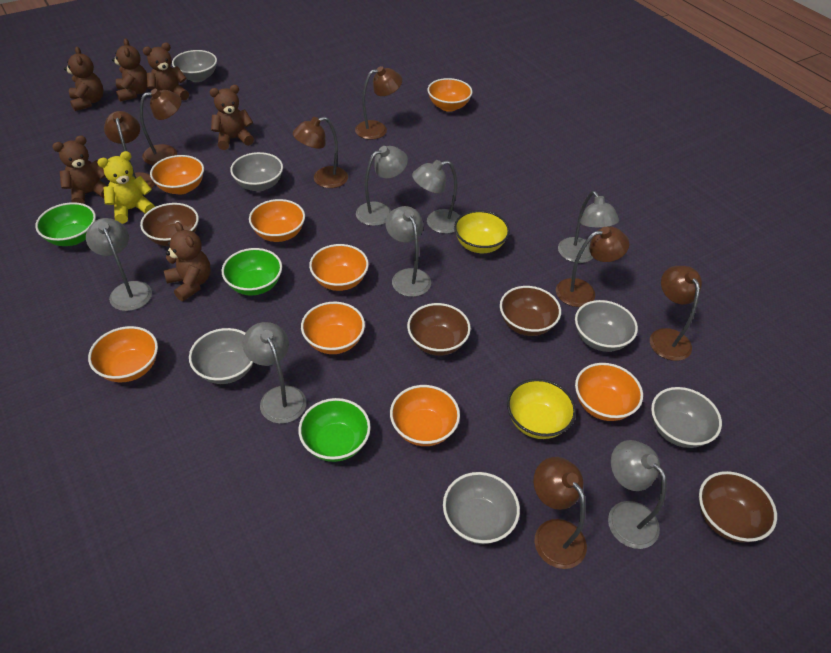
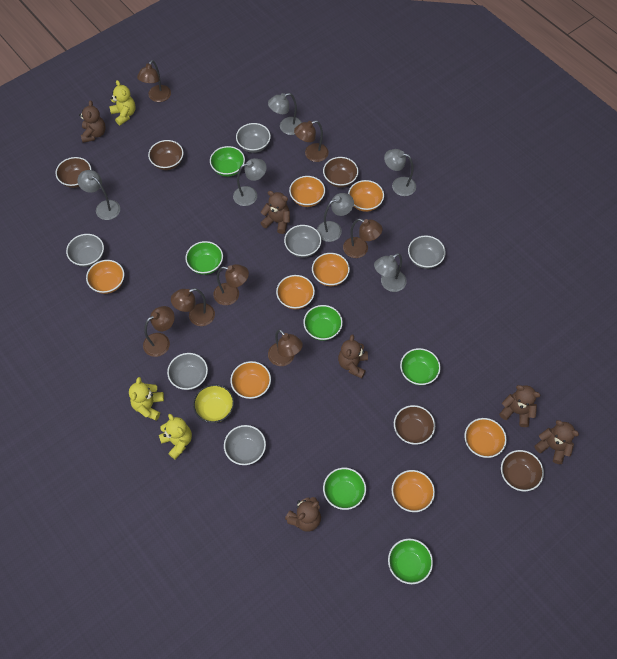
brown bowl: [140,203,199,246] [407,303,471,356] [500,286,561,336] [699,471,777,543] = 4 -> [55,157,91,188] [148,140,184,170] [323,157,359,188] [394,405,435,445] [501,450,544,491] = 5
green bowl: [35,202,96,246] [222,248,282,295] [298,398,371,462] = 3 -> [185,241,223,275] [210,146,245,177] [303,305,343,341] [323,468,366,510] [388,539,433,584] [400,348,441,385] = 6
grey lamp: [86,218,152,311] [243,322,306,424] [356,146,408,226] [385,206,431,297] [412,160,460,234] [558,191,619,263] [608,440,667,549] = 7 -> [78,170,120,220] [233,158,267,206] [268,93,302,135] [317,193,354,242] [374,253,407,292] [384,149,416,196] = 6
yellow bowl: [454,210,510,253] [507,379,576,439] = 2 -> [193,384,234,423] = 1
yellow teddy bear: [97,151,155,224] = 1 -> [109,80,135,125] [129,377,164,421] [159,414,192,459] = 3

